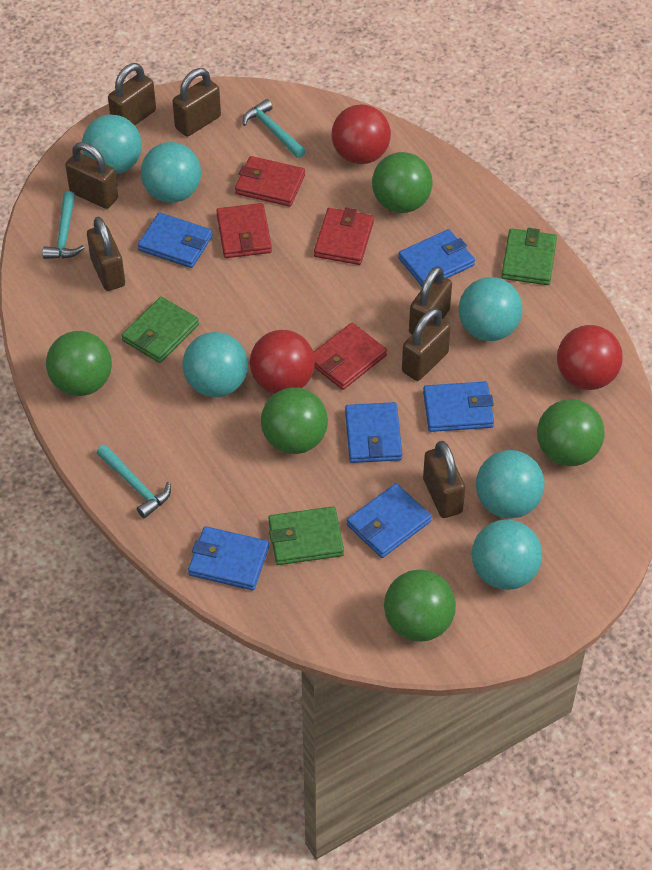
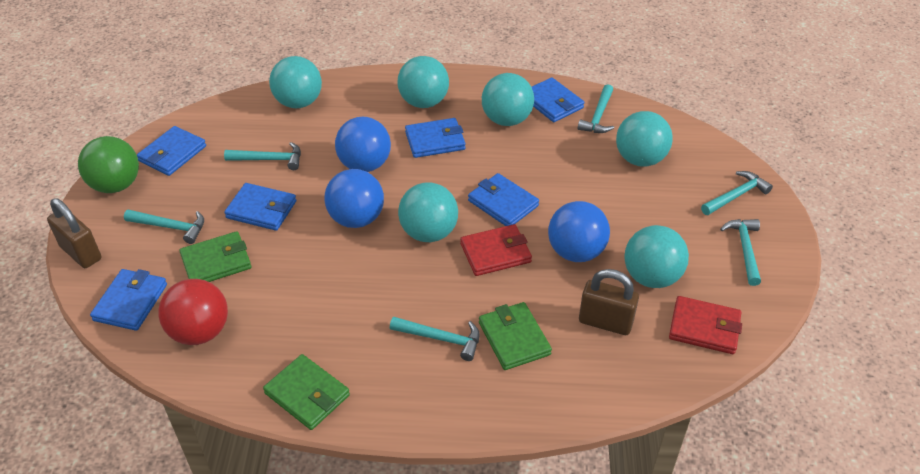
blue ball: none = 0 -> [324,169,384,228] [335,117,391,172] [548,201,610,262] = 3
brown padlock: [65,142,118,209] [87,217,125,291] [108,63,156,125] [173,68,221,137] [402,308,451,381] [409,266,452,335] [423,441,465,518] = 7 -> [47,198,102,268] [579,269,639,335] = 2
green ball: [46,331,112,396] [261,387,328,454] [372,152,433,213] [384,570,456,642] [537,399,604,466] = 5 -> [78,136,139,193] = 1
red ball: [250,330,315,394] [331,104,391,164] [557,325,623,390] = 3 -> [159,279,228,345] = 1
red wallet: [216,203,272,258] [235,156,305,207] [313,323,387,390] [314,208,374,265] = 4 -> [460,224,532,276] [669,296,742,354] = 2
turquoise hammer: [42,191,85,259] [96,444,171,518] [243,99,306,158] = 3 -> [124,209,204,244] [224,142,301,170] [390,317,480,361] [578,84,614,133] [701,171,773,215] [720,219,761,286] = 6

